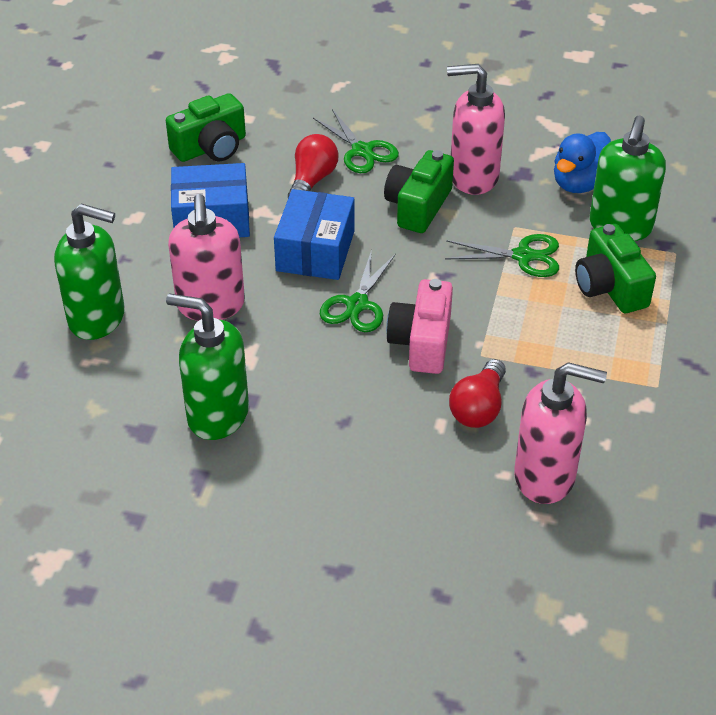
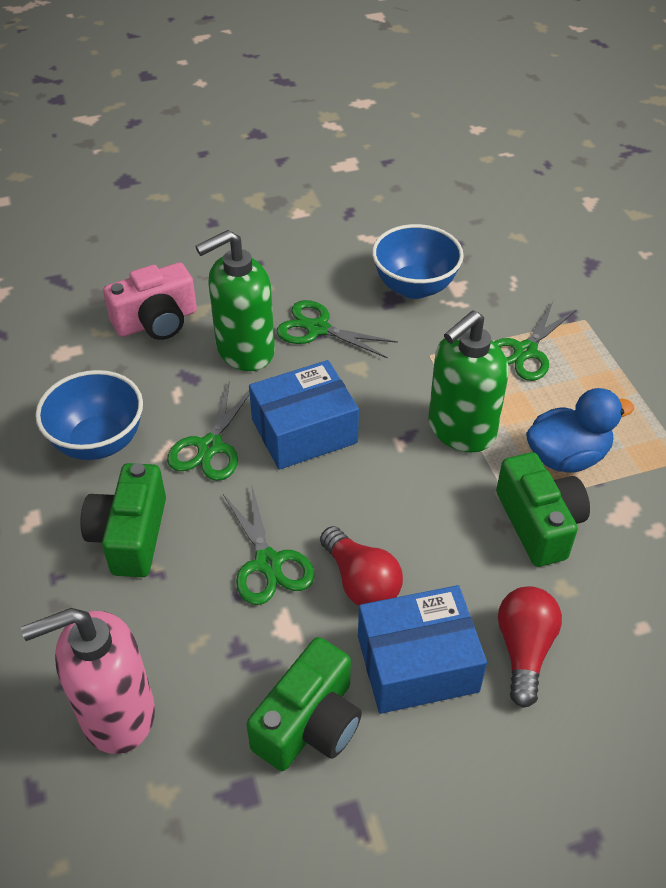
blue bowl: none = 0 -> [35,370,143,460] [372,224,464,299] = 2
green scissors: [313,109,399,173] [320,249,396,332] [445,234,559,277] = 3 -> [167,381,250,481] [223,486,315,605] [277,300,398,359] [494,302,577,381] = 4
green soap dispenser: [54,204,125,340] [166,293,249,440] [589,116,666,241] = 3 -> [195,230,275,371] [428,310,509,452] = 2
pink soap dispenser: [168,194,245,321] [447,64,505,195] [514,362,607,504] = 3 -> [21,608,155,754] = 1

